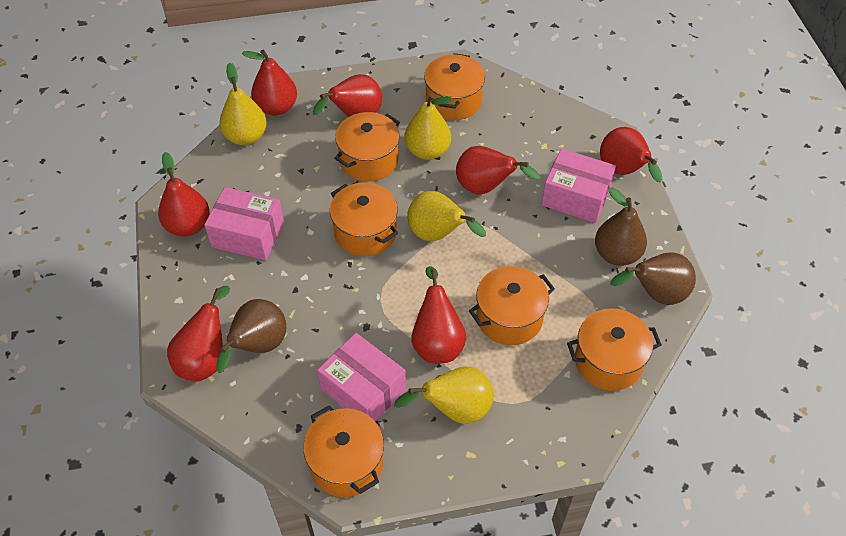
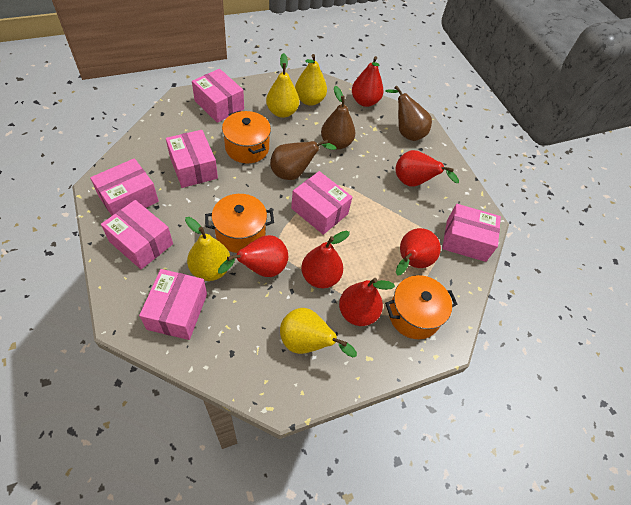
orange pot: [303,405,384,497] [330,182,398,256] [334,112,400,182] [424,53,485,120] [469,266,555,345] [567,308,662,391] = 6 -> [205,194,274,253] [222,111,271,163] [385,275,457,339] = 3
pink box: [205,187,284,260] [317,333,406,422] [541,148,616,223] = 3 -> [90,158,159,216] [101,200,173,269] [139,269,207,340] [166,130,218,188] [192,69,244,123] [291,171,352,235] [442,204,501,262] = 7
red pear: [158,152,210,236] [167,286,230,382] [242,49,297,116] [312,74,382,117] [411,266,466,364] [456,146,540,195] [600,127,662,183] = 7 -> [218,235,288,277] [301,231,350,288] [339,278,395,326] [352,56,384,107] [395,150,459,187] [396,228,441,276] = 6

